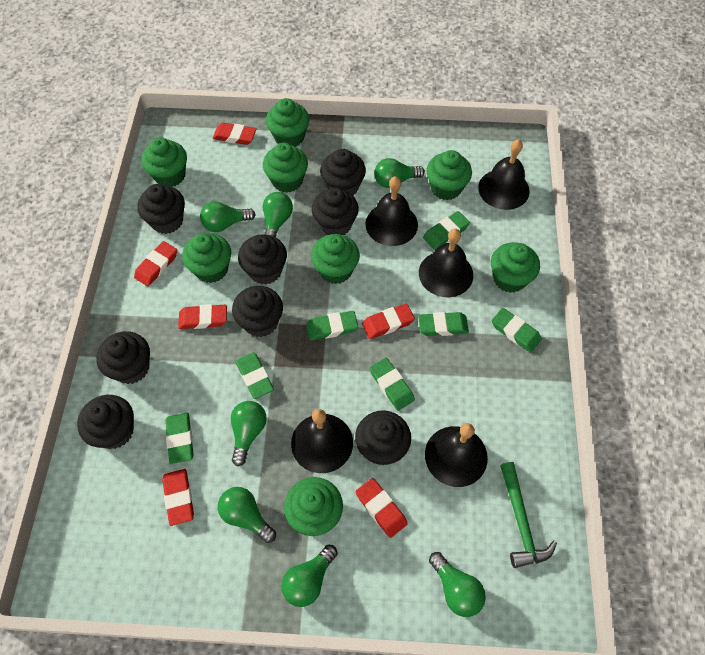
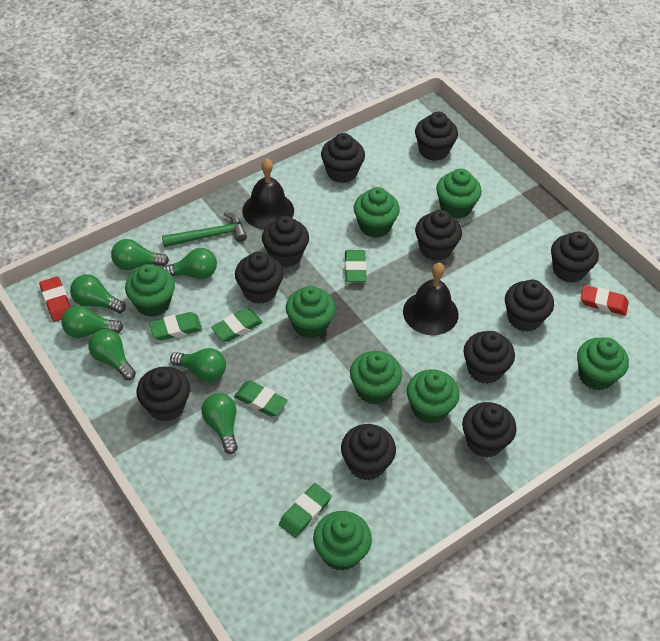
black bell: [291,409,353,473] [365,176,418,246] [419,229,473,297] [425,423,488,487] [478,139,530,210] = 5 -> [242,159,294,230] [403,263,459,335] = 2
black cupcake: [77,395,134,449] [96,331,150,384] [137,184,185,234] [232,286,283,337] [238,234,287,285] [312,187,359,235] [320,149,366,195] [355,411,411,465] = 8 -> [137,367,190,421] [235,252,284,304] [262,216,309,267] [321,133,365,183] [341,424,396,481] [415,112,458,161] [415,210,462,261] [462,402,516,458] [464,331,515,384] [505,279,554,332] [551,231,599,283] = 11
green eraser: [165,413,194,464] [235,352,274,399] [306,311,358,341] [370,358,415,411] [418,312,469,336] [423,211,470,250] [492,308,542,353] = 7 -> [149,312,202,341] [211,308,263,342] [234,380,288,417] [279,483,332,538] [345,250,367,282] = 5
red eraser: [134,241,177,286] [162,469,194,526] [178,304,227,329] [212,123,256,145] [356,478,408,538] [362,303,415,339] = 6 -> [39,276,71,322] [581,285,629,316] = 2

